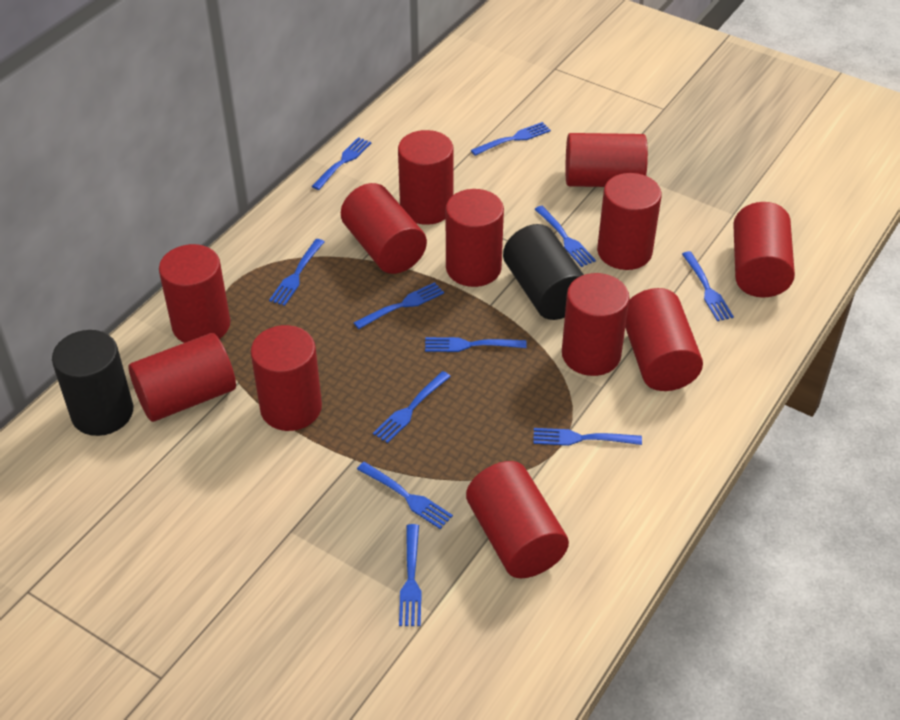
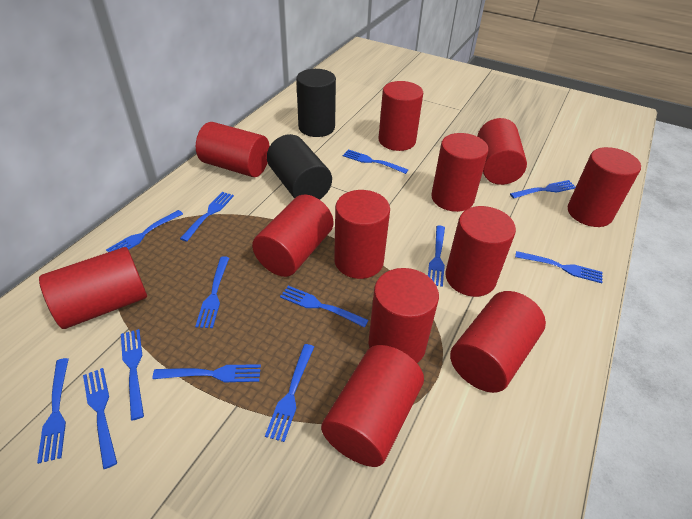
blue fork: [269,239,324,306] [312,137,371,190] [354,282,444,329] [357,462,453,529] [373,371,451,443] [399,524,422,626] [425,337,527,352] [471,122,551,156] [533,428,642,446] [535,206,596,267] [682,251,734,321] = 11 -> [37,358,69,464] [83,368,117,469] [106,210,183,252] [121,329,144,421] [152,364,261,382] [180,192,234,242] [195,256,229,328] [265,344,314,442] [280,286,368,328] [343,149,408,174] [428,225,445,287] [510,180,576,199] [515,251,603,283] = 13

